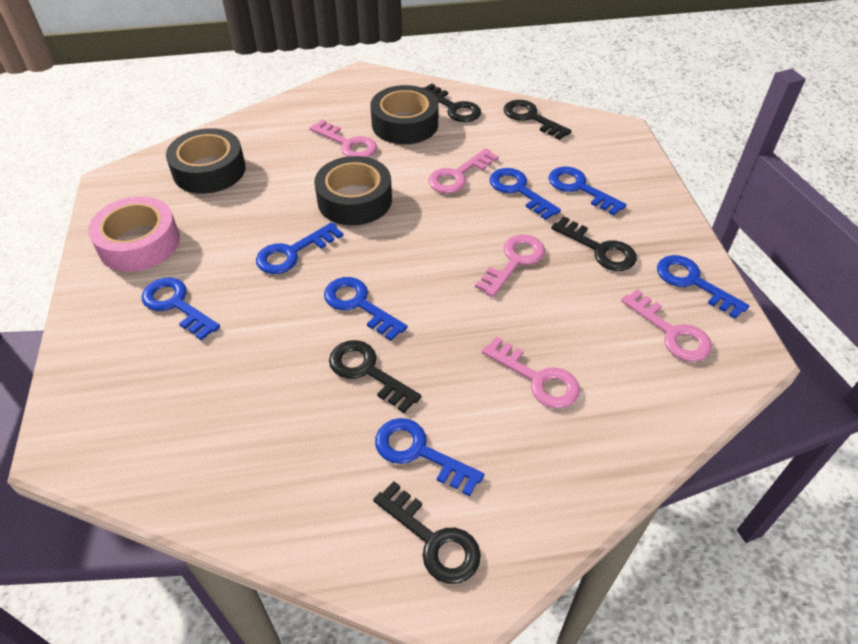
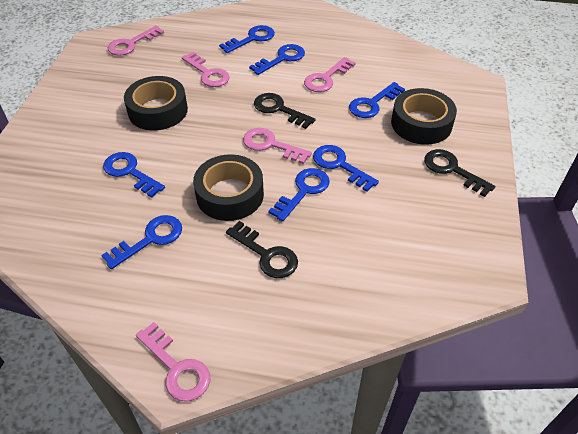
black key: [329,340,422,413] [373,481,481,584] [423,83,481,122] [503,100,572,140] [551,216,637,271] = 5 -> [226,221,298,278] [254,93,316,129] [424,149,495,197] = 3
pink tape: [88,196,180,272] = 1 -> none = 0

